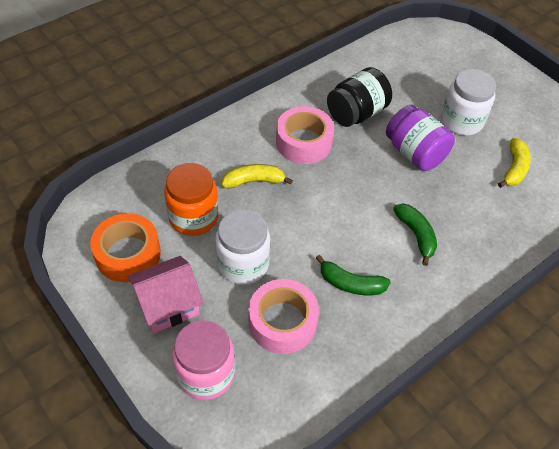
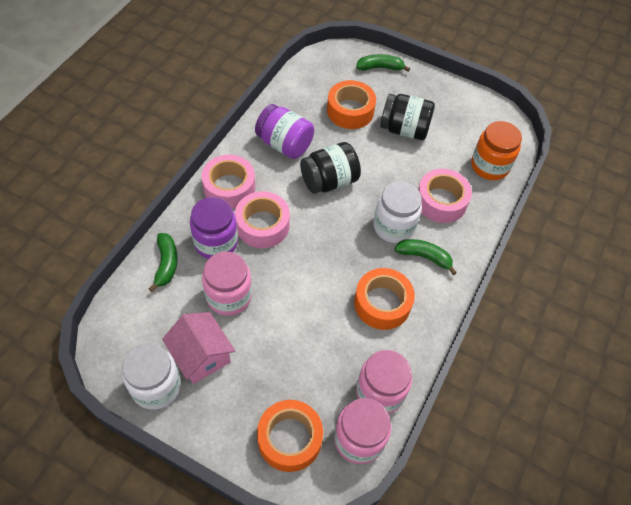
black jar: [327,67,392,127] = 1 -> [300,142,361,194] [380,94,435,140] = 2
green banana: [316,255,391,295] [393,204,437,266] = 2 -> [149,233,178,292] [356,54,410,72] [395,239,457,275] = 3
orange tape: [90,213,161,282] = 1 -> [257,400,323,472] [327,80,376,129] [354,268,415,330] = 3
pink jar: [172,320,235,400] = 1 -> [202,252,252,316] [334,398,391,464] [356,350,412,414] = 3
pink tape: [249,279,319,354] [276,106,334,164] = 2 -> [201,155,255,209] [235,191,290,248] [418,169,472,223] = 3
purple jar: [386,105,455,171] = 1 -> [190,197,238,259] [255,104,314,159] = 2
yellow banana: [221,164,293,188] [498,138,531,188] = 2 -> none = 0

